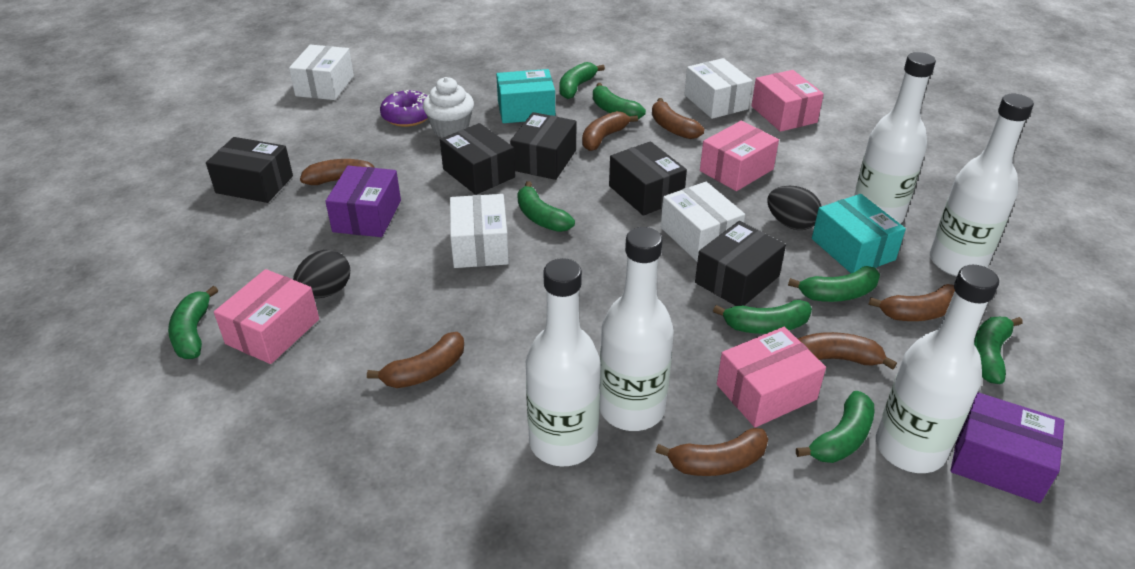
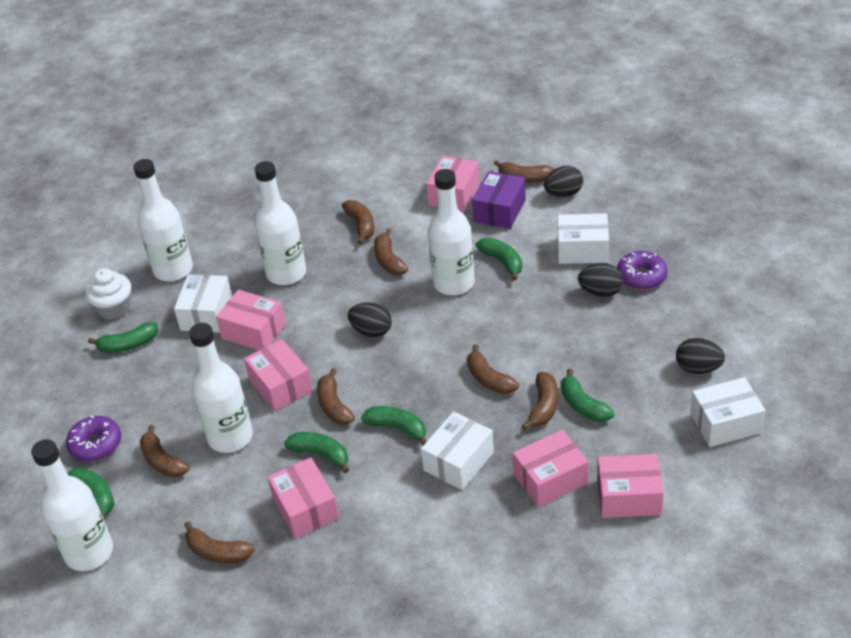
black box: [206,137,293,203] [440,123,515,195] [510,112,576,180] [609,141,687,216] [695,221,786,306] = 5 -> none = 0
black egg: [293,250,350,298] [767,186,822,230] = 2 -> [348,302,392,337] [544,166,583,197] [578,263,623,297] [676,338,725,374] = 4
brown banana: [300,159,375,185] [367,332,464,388] [582,111,638,151] [652,98,704,139] [656,428,768,476] [798,332,897,370] [868,284,955,321] = 7 -> [140,425,190,478] [184,521,255,563] [317,368,355,425] [342,200,374,244] [374,229,408,275] [467,344,519,394] [494,160,555,183] [522,372,558,430] = 8
green banana: [168,286,218,359] [517,181,575,232] [560,62,605,99] [593,83,646,119] [713,300,812,334] [788,266,880,302] [796,391,874,463] [974,317,1023,384] = 8 -> [67,468,114,521] [88,322,158,353] [284,432,349,473] [361,406,427,445] [476,238,522,280] [561,369,615,422] = 6
pink box: [214,269,319,364] [700,121,779,191] [717,327,826,427] [752,70,824,132] = 4 -> [216,290,286,350] [244,339,313,411] [267,458,339,539] [426,156,480,212] [513,430,588,507] [597,454,664,518] = 6
purple box: [325,166,401,237] [950,392,1064,503] = 2 -> [472,171,526,229] = 1
purple donut: [380,90,428,127] = 1 -> [66,415,121,462] [617,251,667,290] = 2
turquoise box: [496,69,555,123] [812,194,906,273] = 2 -> none = 0

